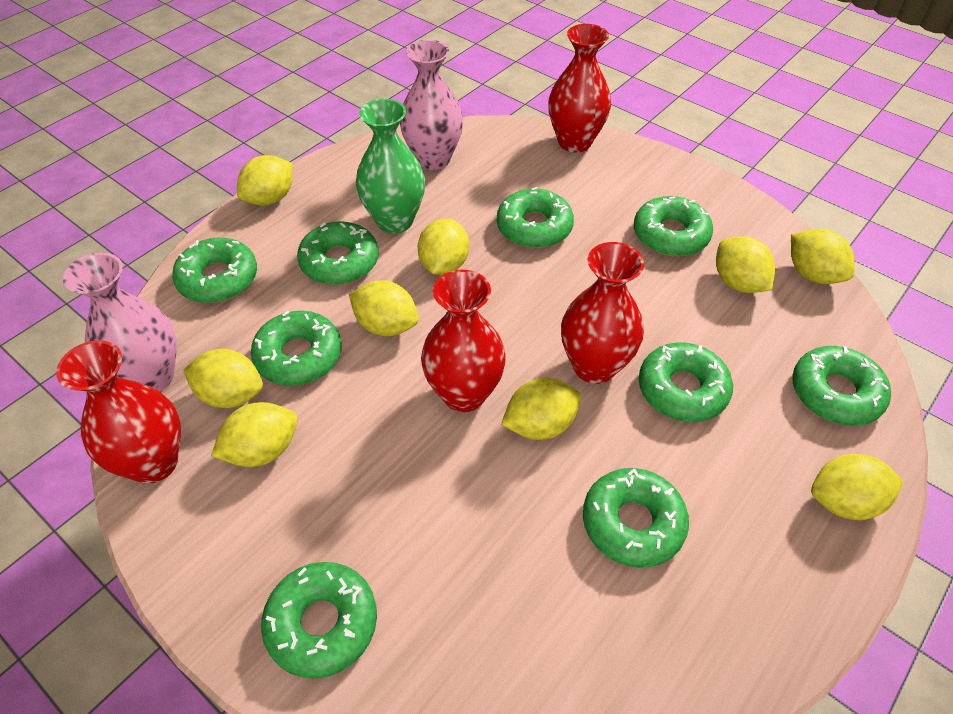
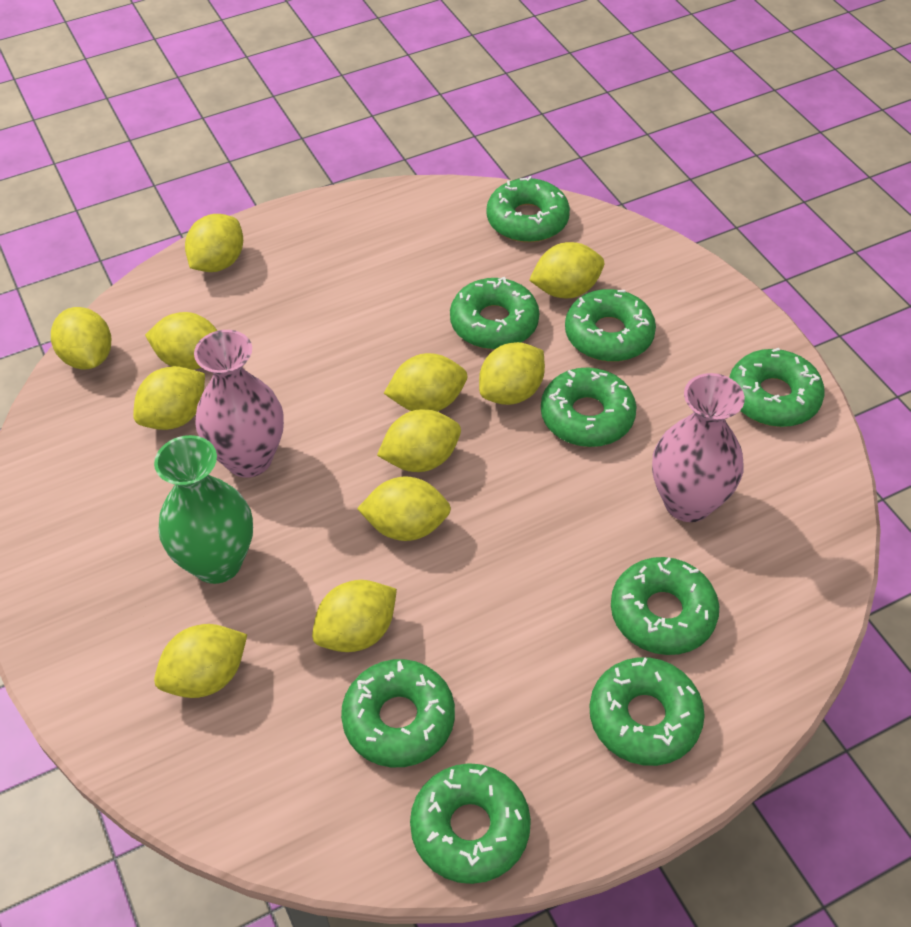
red vase: [56,340,181,484] [421,270,506,412] [548,24,611,153] [561,242,644,384] = 4 -> none = 0
yellow lemon: [183,349,263,408] [211,402,298,467] [237,155,293,206] [349,280,419,336] [418,219,469,275] [501,378,581,440] [716,236,775,293] [791,229,855,284] [811,454,903,520] = 9 -> [51,307,111,370] [133,366,205,430] [145,312,217,370] [154,624,247,698] [185,214,243,272] [312,580,397,652] [357,476,451,541] [377,409,461,472] [384,353,467,412] [479,342,545,405] [529,242,604,298] = 11

